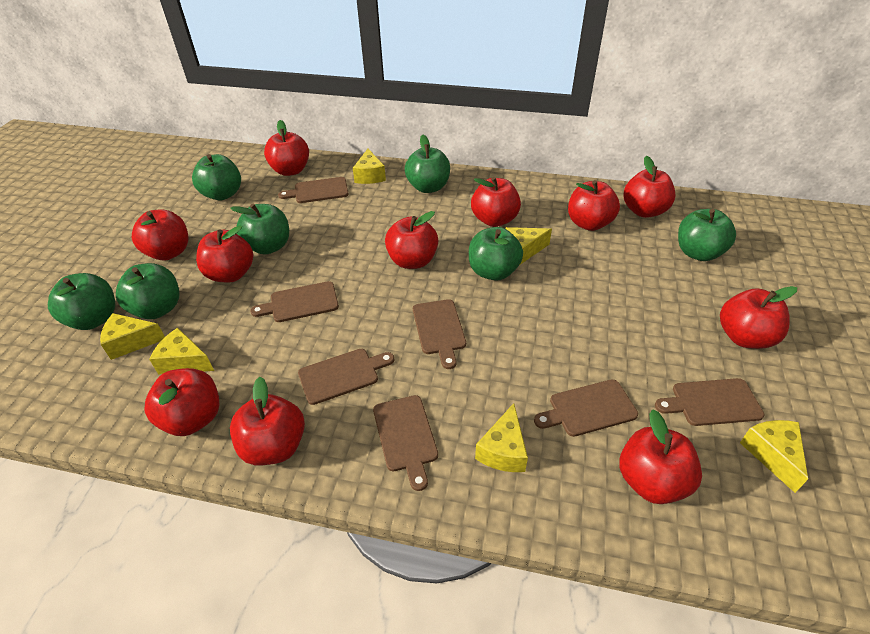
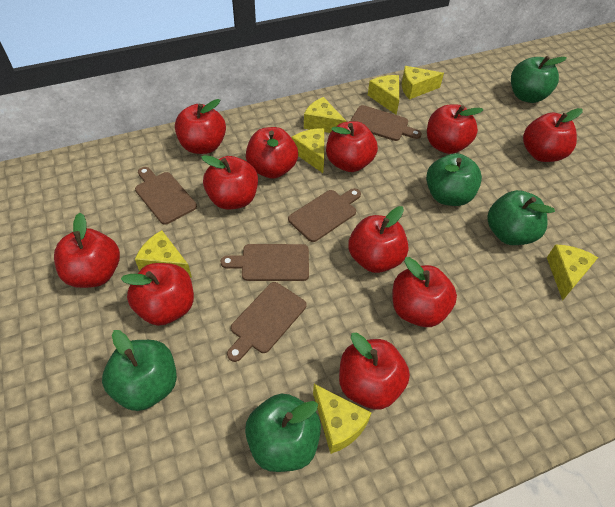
brown cutting board: [250,281,339,322] [278,177,348,203] [298,349,394,405] [373,395,438,491] [413,299,466,369] [534,379,638,437] [655,378,765,426] = 7 -> [135,167,197,225] [220,244,309,281] [227,282,307,362] [288,188,361,242] [350,105,422,141] = 5
green apple: [48,273,115,330] [116,263,179,319] [192,154,241,200] [230,204,289,255] [405,135,450,193] [469,227,523,281] [678,209,736,261] = 7 -> [102,330,177,411] [245,394,321,472] [426,153,482,206] [487,190,555,245] [511,56,567,103] = 5
yellow cheese: [100,313,165,360] [149,328,214,375] [353,149,386,184] [475,403,528,472] [506,227,552,264] [740,420,808,493] = 6 -> [135,230,192,277] [291,128,324,173] [304,97,346,133] [313,384,371,454] [368,75,399,115] [402,66,444,99] [547,245,598,301] = 7

